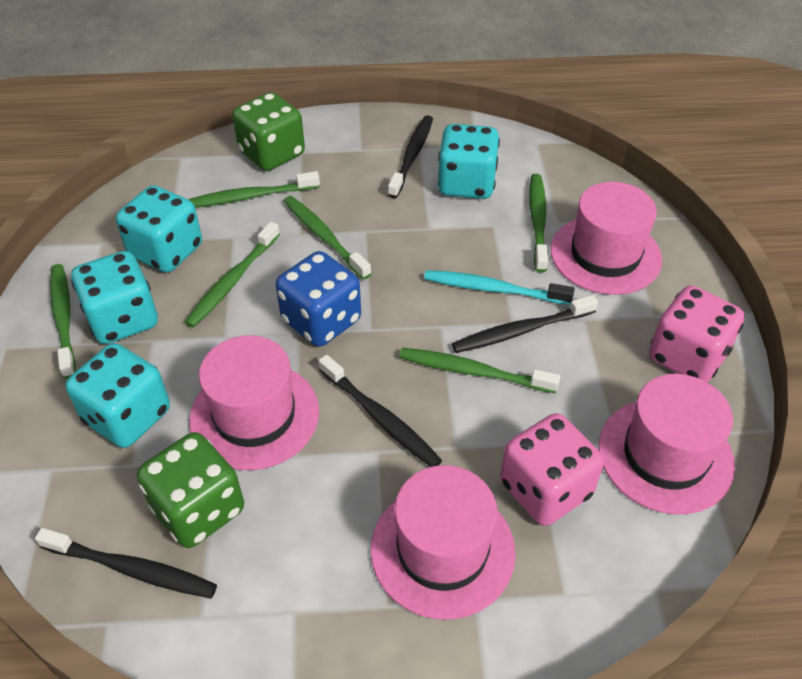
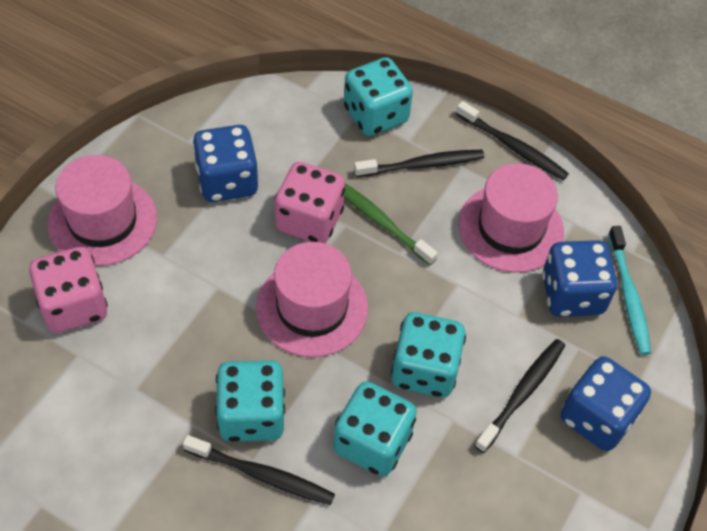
blue dice: [276,251,361,347] = 1 -> [193,125,258,202] [542,240,618,317] [561,356,651,451] = 3
green dice: [137,432,244,548] [232,92,305,171] = 2 -> none = 0
green toothbrush: [50,264,76,379] [185,222,280,328] [188,171,320,208] [284,196,371,280] [399,348,560,393] [529,174,548,272] = 6 -> [344,183,438,265] = 1
pink hat: [189,335,319,470] [370,465,516,620] [550,182,662,295] [599,374,735,515] = 4 -> [48,155,157,266] [256,242,368,357] [458,163,564,273] = 3

